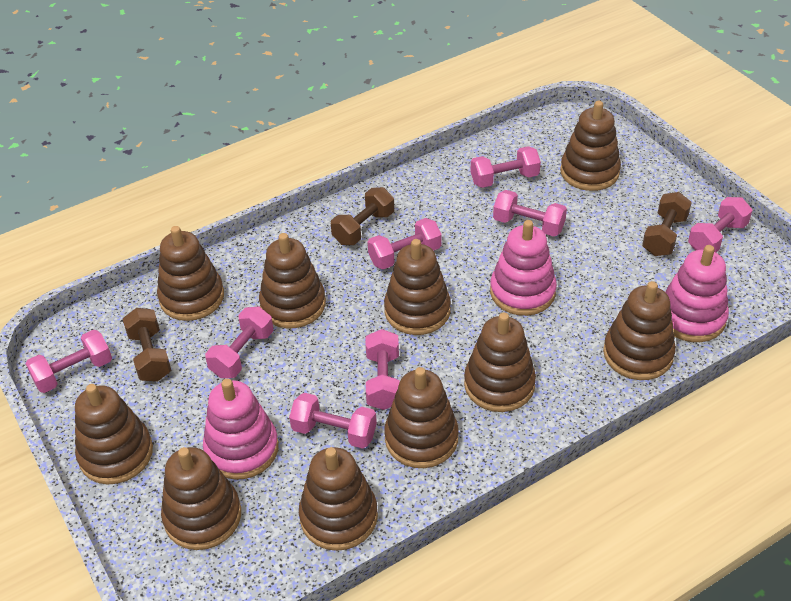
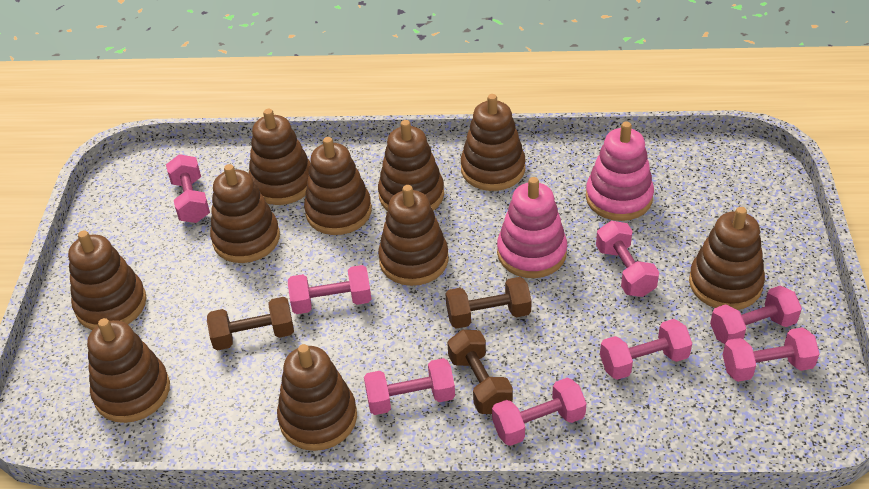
pink stacking toy: [203,379,279,480] [490,220,557,316] [665,245,729,342] = 3 -> [497,177,567,278] [586,122,654,221] = 2

